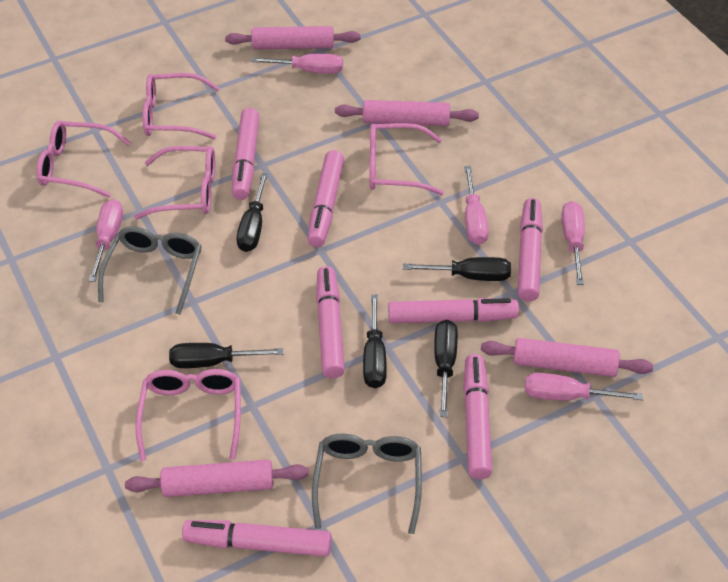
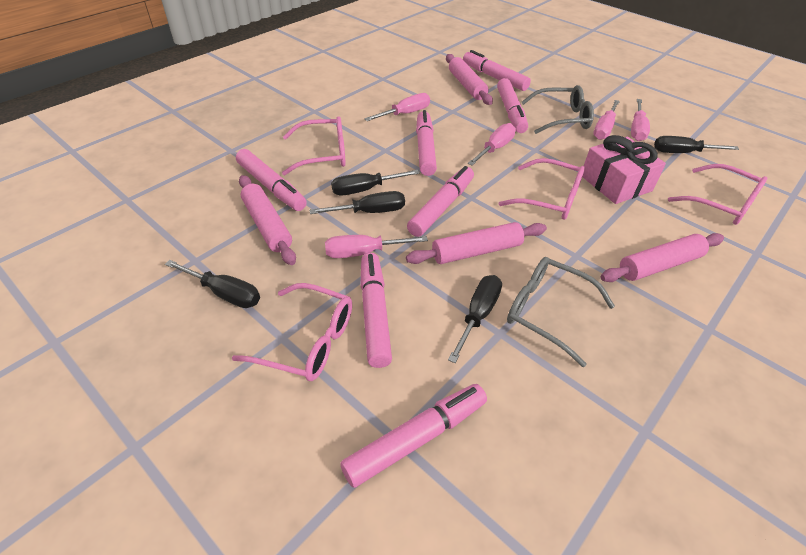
pink gift: none = 0 -> [582,135,666,204] = 1
pink glasses: [36,121,131,198] [134,146,215,219] [135,369,241,461] [143,73,220,139] [370,123,444,195] = 5 -> [232,283,352,381] [282,116,346,175] [499,158,585,220] [668,164,768,225] = 4

